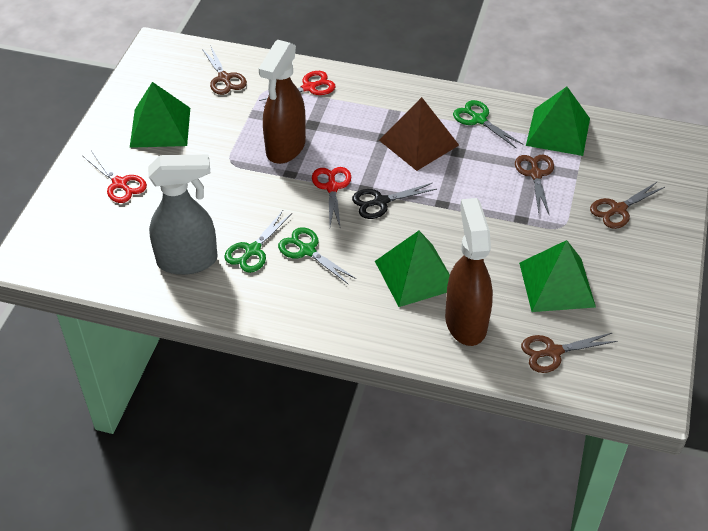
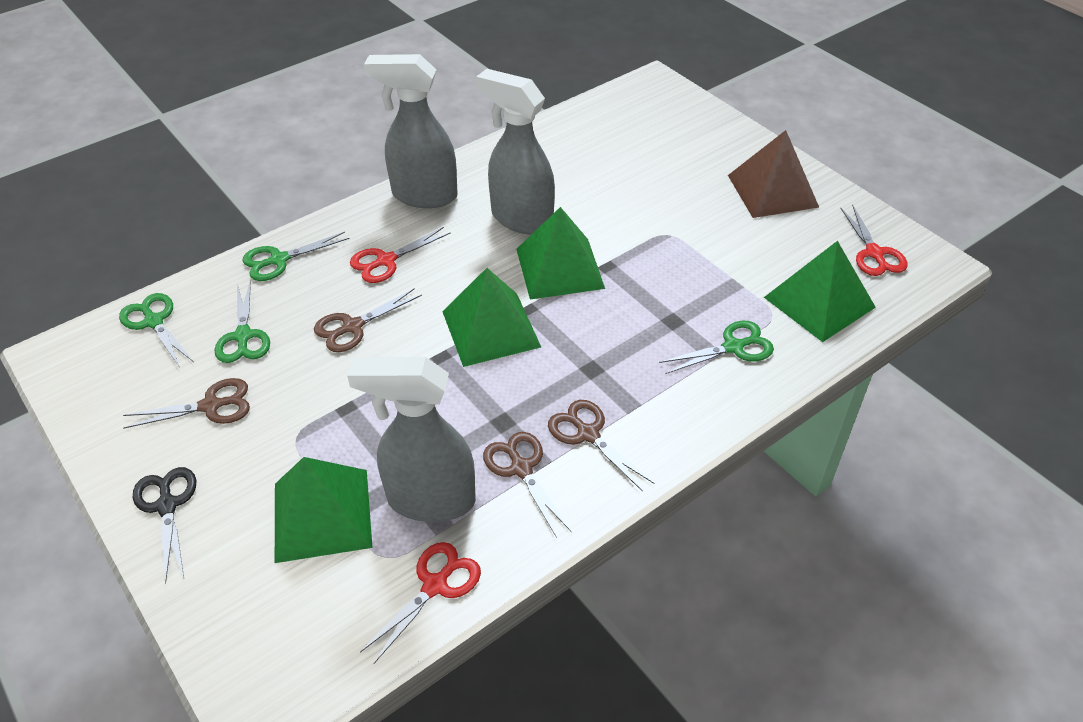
brown spray bottle: [259,40,306,164] [445,198,493,346] = 2 -> none = 0
green scissors: [224,211,292,273] [278,227,356,284] [453,100,524,149] = 3 -> [119,293,194,368] [214,280,270,363] [243,232,350,281] [659,321,774,374] = 4
grey spray bottle: [148,155,218,275] = 1 -> [347,357,476,522] [364,54,458,208] [476,69,555,235] = 3

